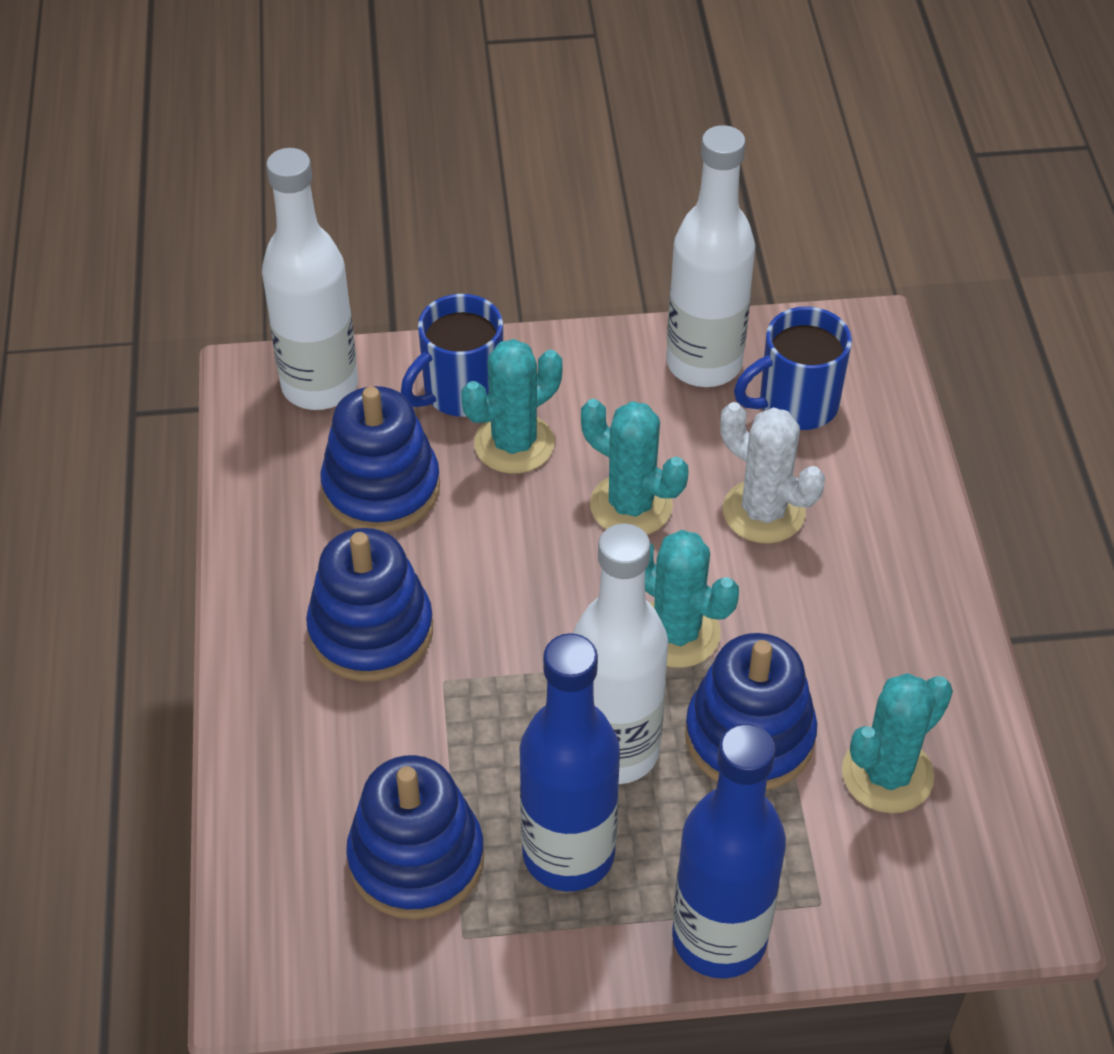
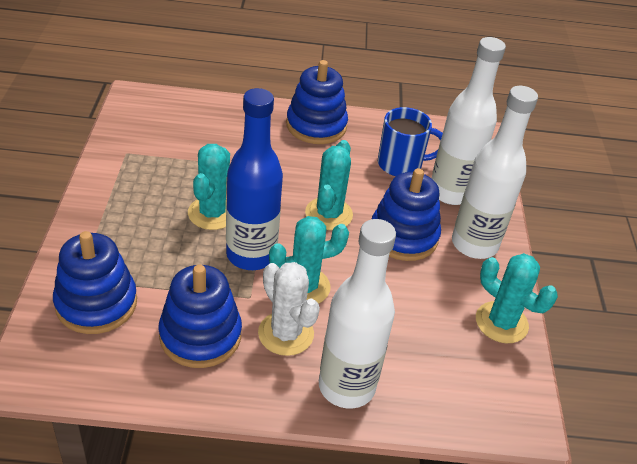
blue bottle: [520,633,620,891] [672,724,786,979] = 2 -> [226,88,283,270] = 1
blue mug: [401,294,503,417] [734,306,852,430] = 2 -> [378,107,443,176] = 1

